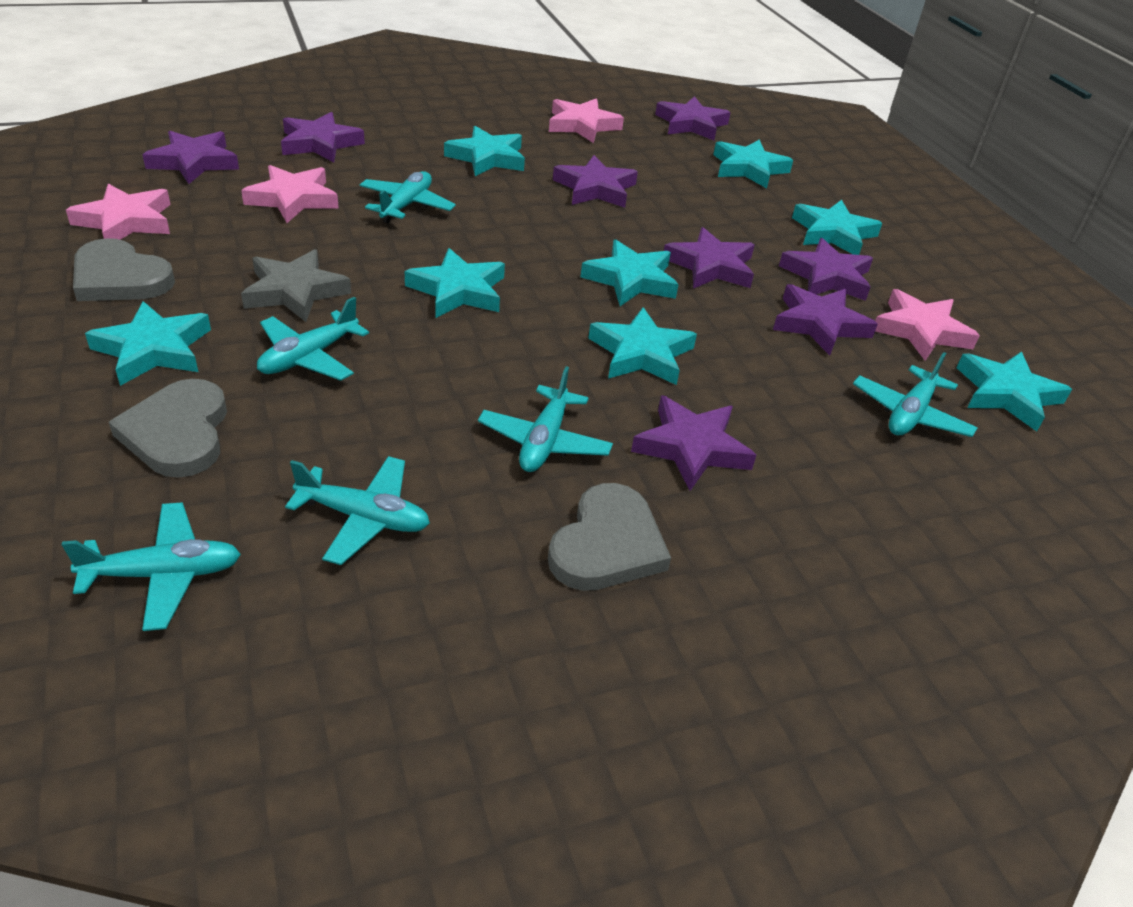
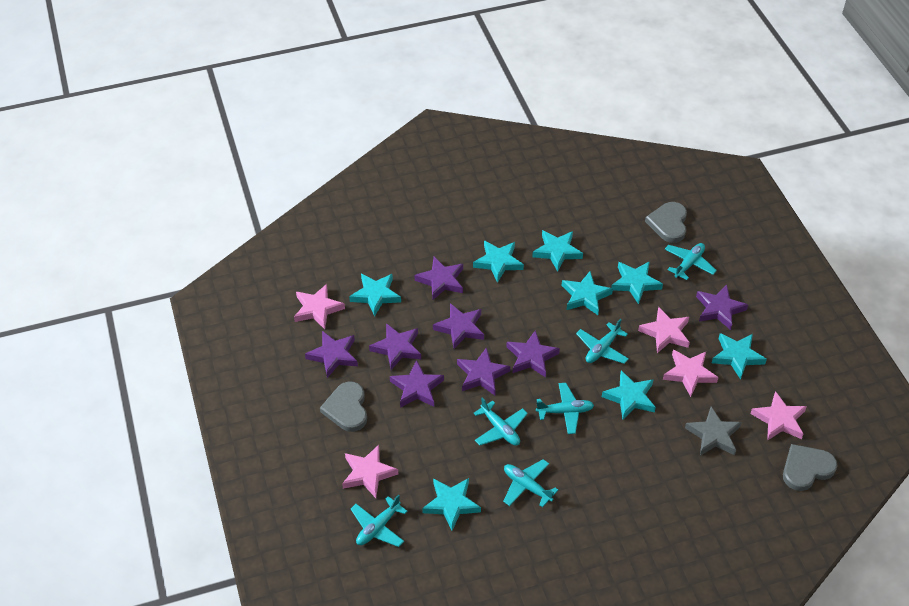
pink star: [66,184,171,240] [241,165,339,223] [549,98,624,143] [875,289,980,361] = 4 -> [294,284,345,329] [342,445,398,498] [638,307,690,353] [663,350,719,397] [750,391,807,441] = 5

